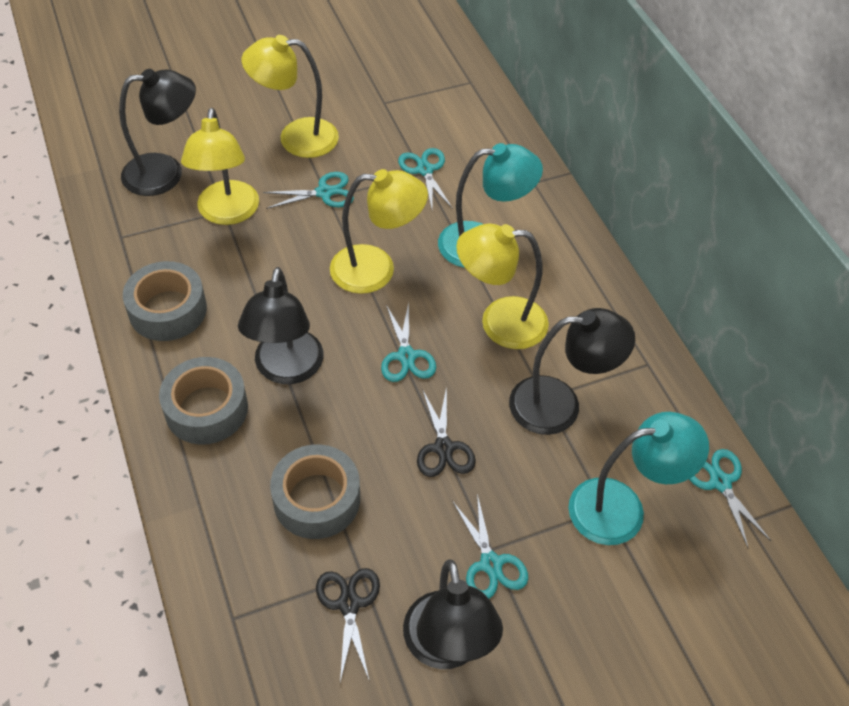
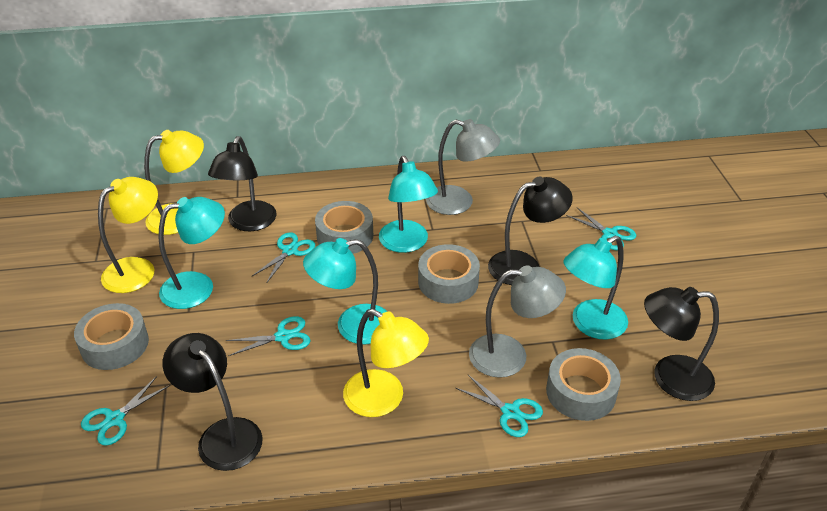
black scissors: [316,568,380,682] [417,386,476,477] = 2 -> none = 0
grey lamp: none = 0 -> [426,119,500,215] [469,265,566,378] = 2
grey tape: [123,261,207,341] [159,357,248,445] [270,444,360,539] = 3 -> [74,303,149,370] [315,201,373,254] [418,244,480,304] [546,348,621,421] = 4
turquoise lamp: [438,143,543,268] [568,412,709,545] = 2 -> [158,197,225,309] [303,238,388,345] [379,156,438,253] [563,236,628,340] = 4
yellow lamp: [181,108,259,225] [242,35,339,158] [330,169,428,294] [456,223,549,349] = 4 -> [98,177,158,293] [144,130,204,235] [343,309,429,417] = 3

